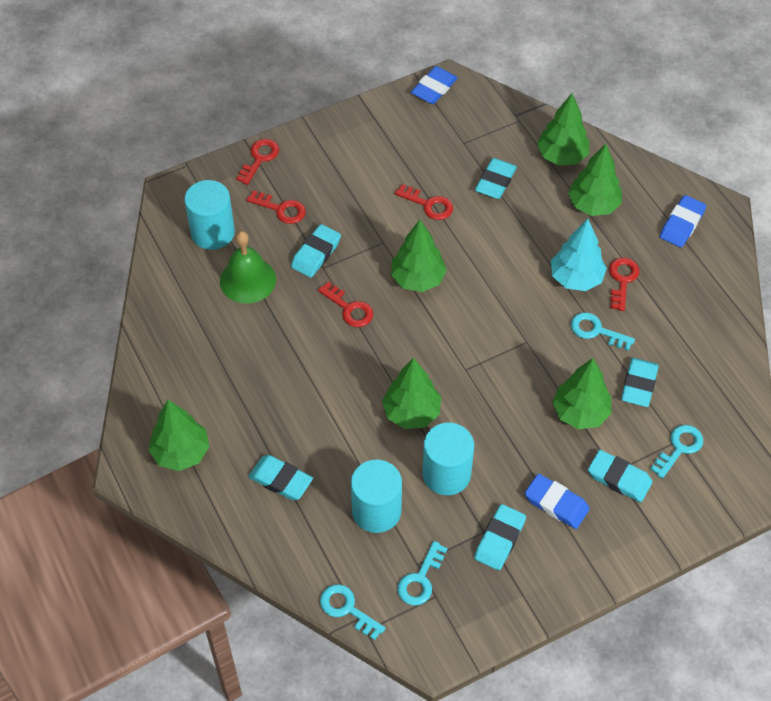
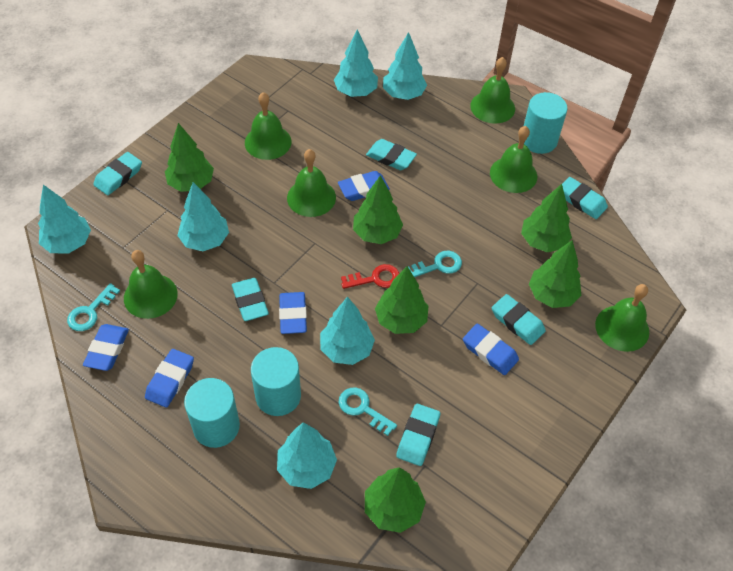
blue eraser: [411,66,458,104] [525,474,590,529] [660,195,706,247] = 3 -> [83,324,129,371] [145,349,194,408] [279,292,307,334] [338,171,390,201] [463,324,519,375] = 5
green bell: [220,231,276,304] = 1 -> [124,250,178,319] [245,92,291,160] [287,149,336,217] [470,57,515,124] [490,126,537,193] [595,284,649,352] = 6
red key: [236,139,279,185] [246,190,306,224] [318,282,373,327] [395,184,453,220] [609,258,639,311] = 5 -> [341,264,399,289] = 1
turquoise key: [320,584,385,640] [397,541,447,605] [571,312,635,351] [650,425,703,479] = 4 -> [67,283,120,331] [339,387,397,436] [408,251,462,277] = 3
turquoise tree: [551,219,607,291] = 1 -> [38,185,91,253] [177,182,229,251] [277,422,337,489] [320,297,375,365] [334,29,378,97] [383,32,427,100] = 6

